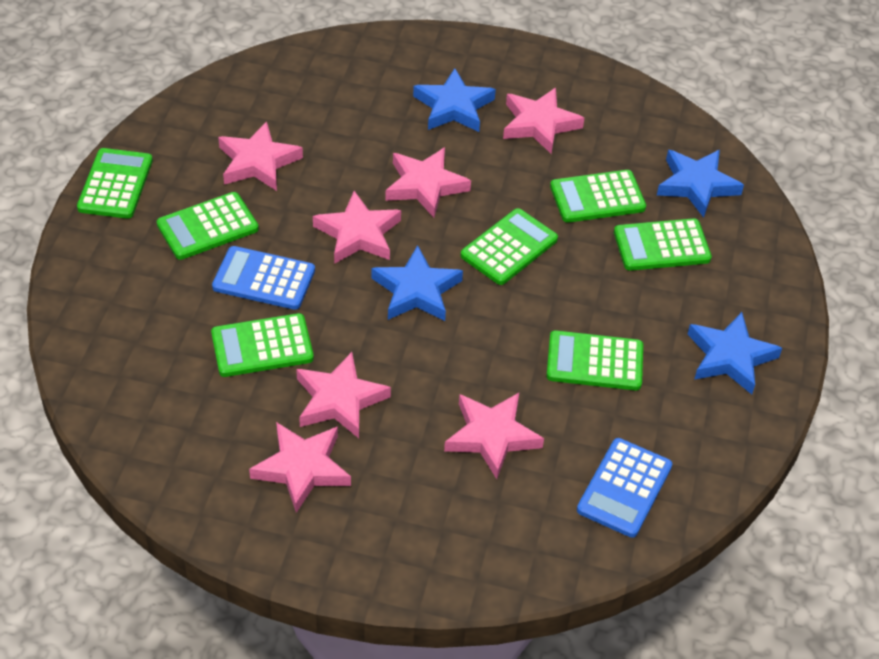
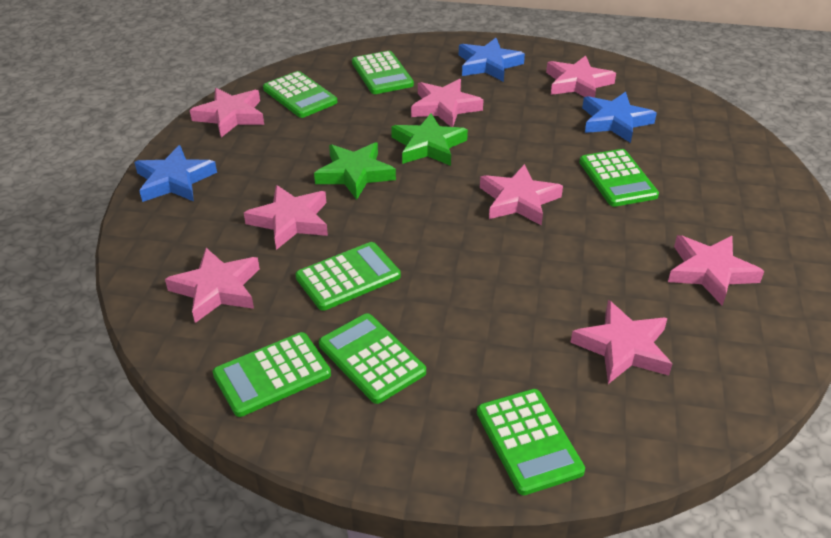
blue calculator: [212,246,315,310] [577,438,672,538] = 2 -> none = 0
blue star: [372,245,463,321] [413,68,496,132] [657,150,744,218] [688,312,782,394] = 4 -> [134,145,217,202] [459,38,525,82] [582,92,657,143] = 3
green star: none = 0 -> [314,142,396,200] [391,113,468,166] = 2
pink star: [218,122,303,191] [249,422,351,513] [296,352,391,438] [313,191,401,264] [385,147,471,218] [444,393,544,479] [503,88,584,154] = 7 -> [165,248,260,323] [190,88,264,138] [244,185,328,250] [411,79,483,127] [480,164,563,226] [546,56,616,98] [570,300,672,384] [668,235,764,306] = 8

